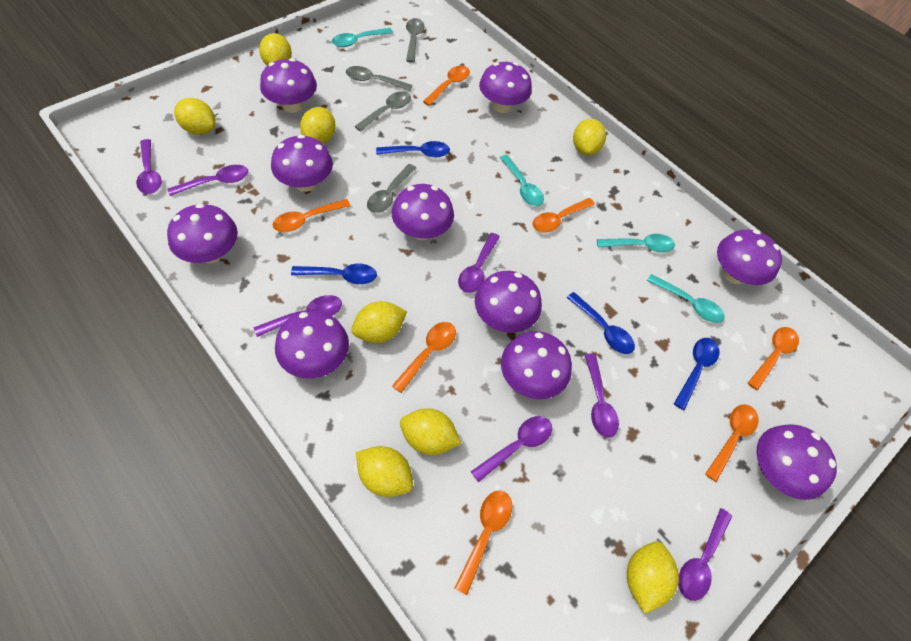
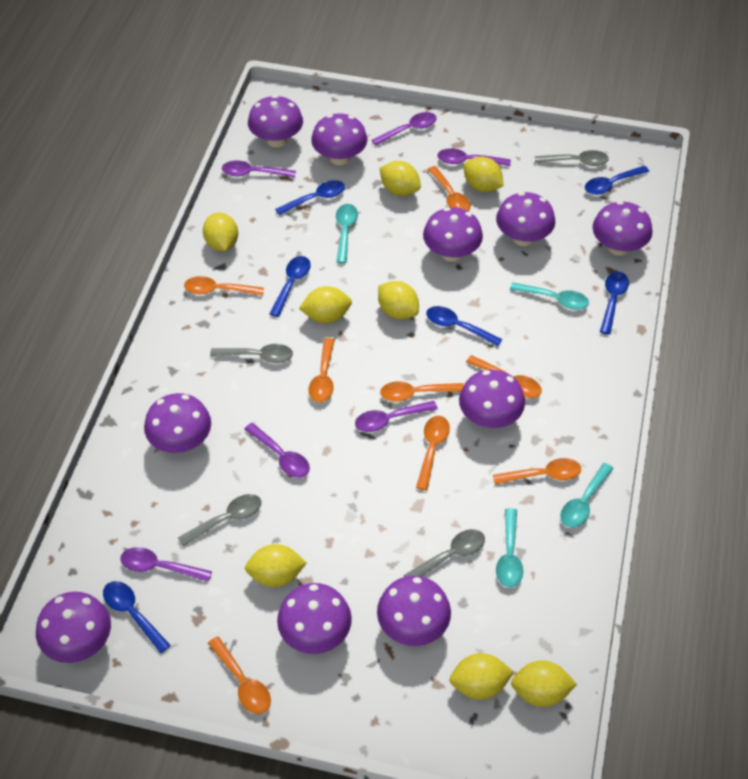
blue spoon: [291,264,377,284] [376,141,450,157] [567,292,635,354] [674,338,719,410] = 4 -> [103,581,171,653] [269,256,311,317] [275,180,345,215] [426,306,502,347] [585,166,649,195] [600,271,629,335] = 6
orange spoon: [273,199,351,232] [392,322,456,393] [423,66,470,106] [454,490,512,595] [533,198,595,233] [705,404,759,482] [748,327,799,390] = 7 -> [184,276,264,295] [208,636,271,714] [309,338,335,402] [380,381,464,402] [416,416,450,490] [428,166,471,212] [466,355,542,398] [493,458,581,485] = 8
purple spoon: [136,139,162,194] [168,165,248,196] [254,295,342,337] [458,233,500,293] [471,416,552,482] [585,354,619,438] [678,508,732,601] = 7 -> [120,547,212,582] [222,160,296,178] [244,423,310,478] [355,401,438,432] [372,112,437,146] [437,148,511,166] = 6

